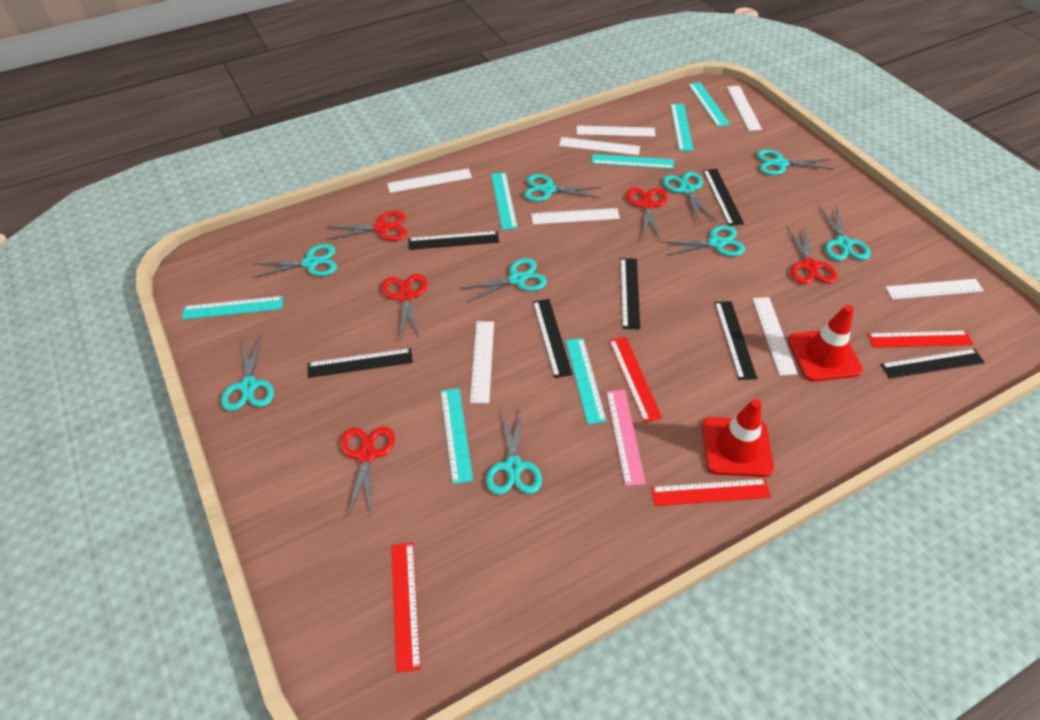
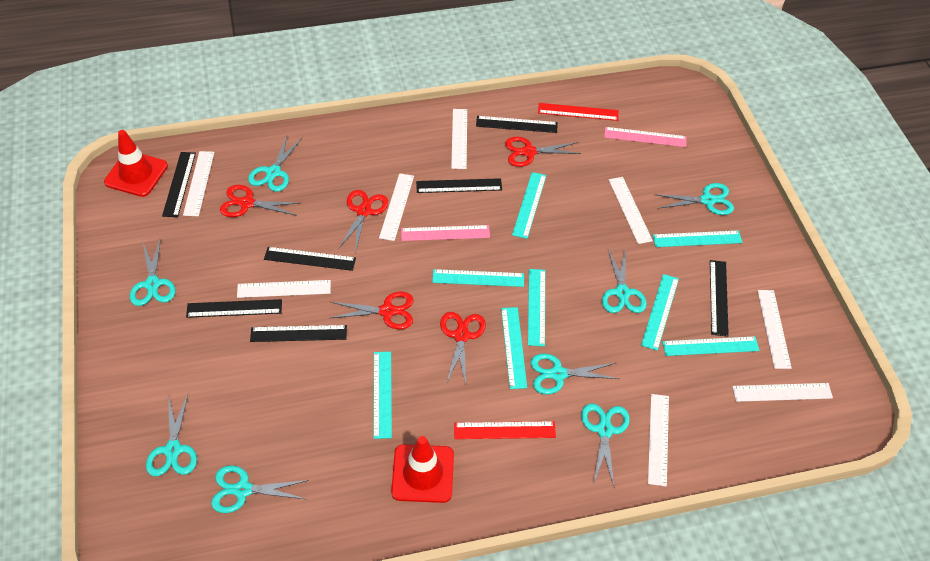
pink ruler: [606,390,646,486] = 1 -> [401,225,490,241] [604,127,687,147] = 2
red ruler: [391,542,421,673] [609,337,662,423] [651,479,771,506] [868,331,973,348] = 4 -> [454,421,556,439] [538,103,619,121] = 2
turquoise ruler: [182,296,283,320] [440,388,473,484] [491,172,518,230] [566,338,607,424] [592,154,674,169] [670,104,693,151] [688,82,730,127] = 7 -> [373,352,392,439] [432,269,524,287] [501,307,527,389] [512,172,546,239] [528,269,545,346] [641,274,679,351] [653,230,742,247] [662,336,759,356] = 8
turquoise scissors: [221,334,274,411] [252,244,337,278] [460,258,547,303] [486,407,542,495] [524,174,601,202] [660,225,745,257] [663,172,716,224] [757,149,833,175] [819,205,870,261] = 9 -> [130,238,175,306] [146,394,197,476] [211,466,309,513] [248,136,302,192] [530,353,619,394] [581,403,630,486] [602,247,647,313] [655,183,734,215] = 8

